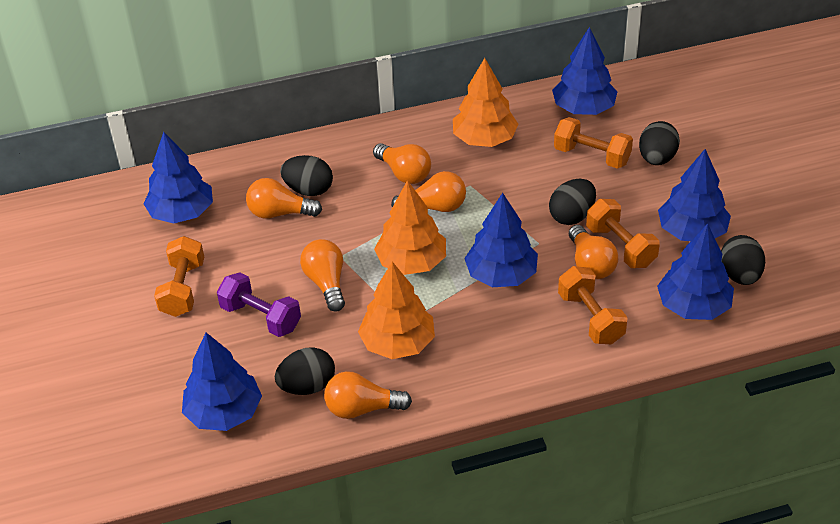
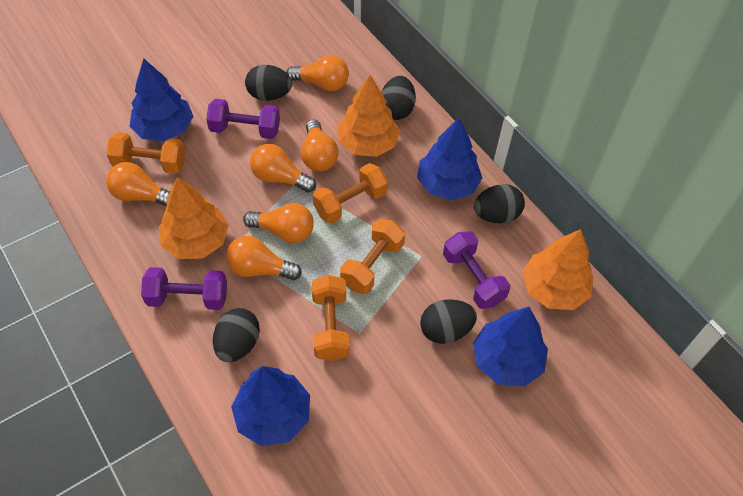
blue tree: [143,132,213,223] [182,333,262,431] [464,193,538,287] [552,27,617,115] [657,223,734,320] [658,149,731,241] = 6 -> [130,58,193,141] [231,366,310,446] [417,118,482,200] [473,307,548,387] = 4
purple dumbbell: [217,272,301,337] = 1 -> [141,267,227,310] [206,99,280,139] [443,231,510,309] = 3

